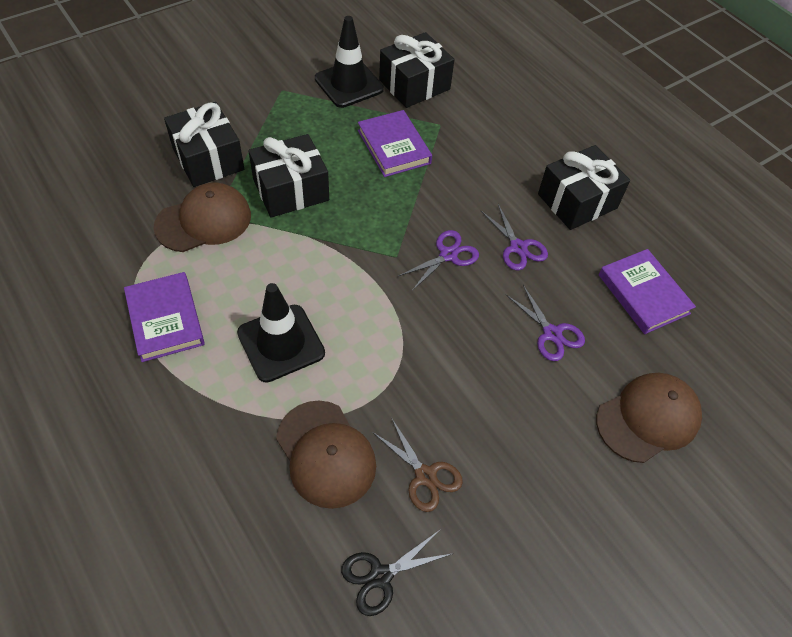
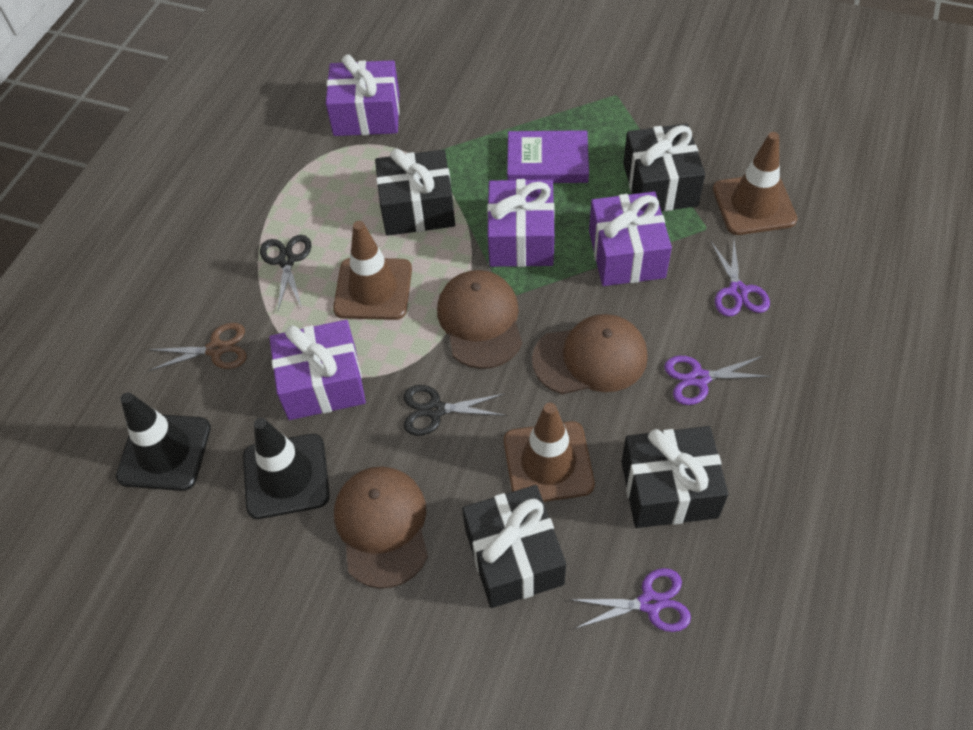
black scissors: [341,530,454,616] = 1 -> [260,235,311,311] [404,385,507,436] = 2
brown traffic cone: none = 0 -> [333,221,412,320] [504,403,595,502] [713,132,797,235] = 3
purple book: [124,272,205,362] [358,110,432,177] [599,249,696,334] = 3 -> [507,130,589,183] = 1
purple gift: none = 0 -> [269,320,366,420] [326,54,399,136] [487,179,555,267] [589,192,672,286] = 4

